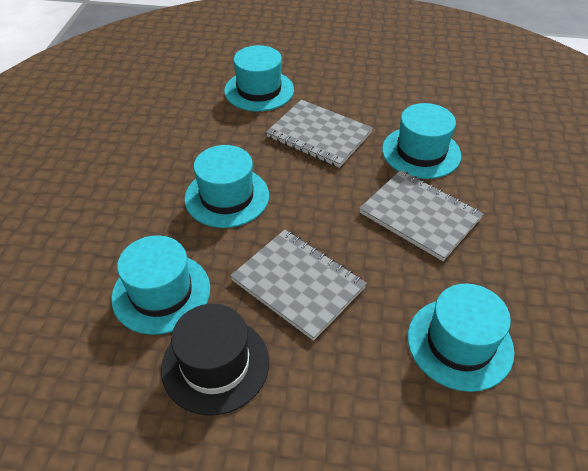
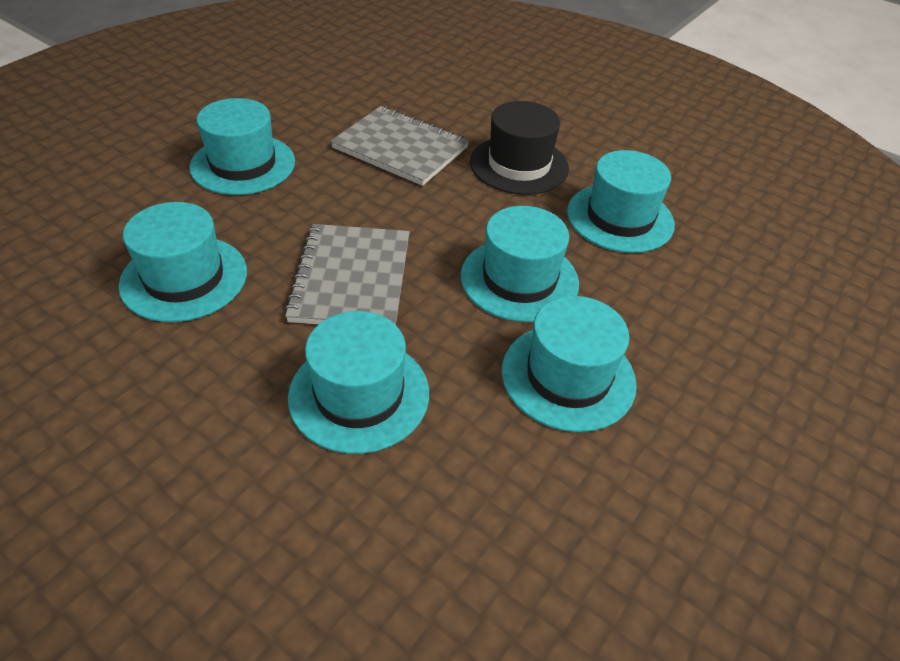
grey notebook: [230,230,367,341] [266,100,373,168] [359,170,484,261] = 3 -> [284,224,410,325] [330,106,469,186] = 2
turquoise hat: [111,235,210,335] [184,145,269,228] [224,45,294,111] [382,103,461,179] [408,284,514,392] = 5 -> [118,202,247,322] [189,98,295,195] [288,311,429,454] [461,206,579,322] [502,296,637,432] [567,150,675,253] = 6

